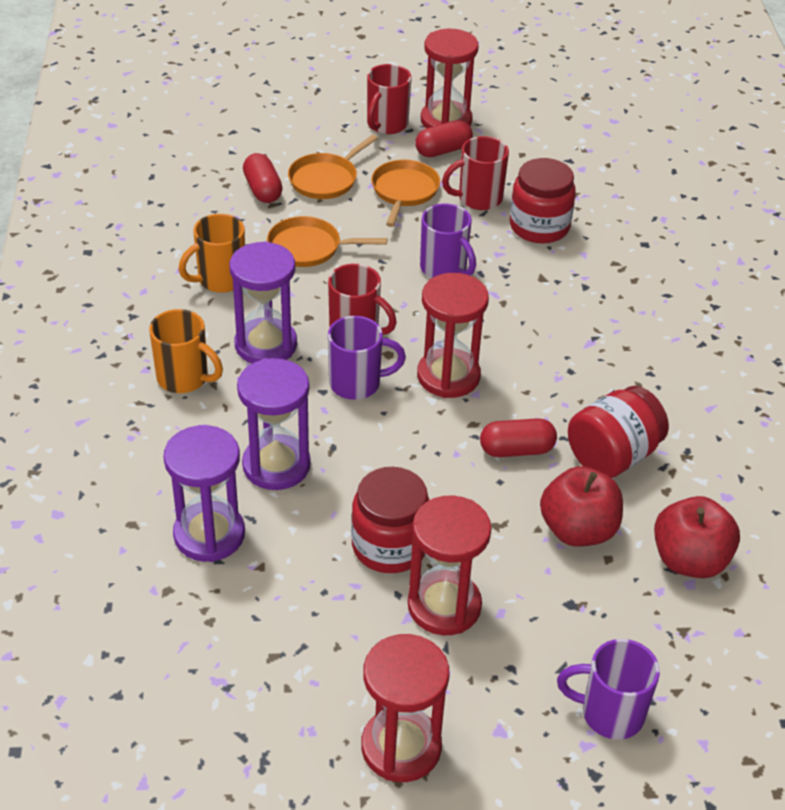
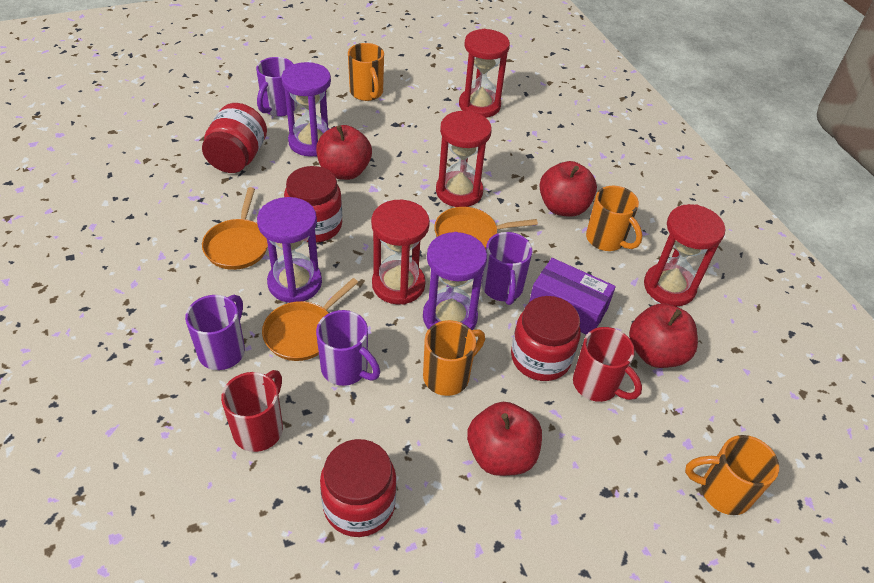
orange mug: [149,309,223,393] [178,214,245,293] = 2 -> [348,43,384,101] [423,320,485,396] [586,186,642,251] [685,435,779,515] = 4
purple box: none = 0 -> [529,258,616,335] = 1
purple mug: [328,316,406,400] [420,203,476,278] [557,639,660,740] = 3 -> [185,295,245,370] [256,57,297,117] [316,310,380,386] [482,232,532,305] = 4
red apple: [540,466,623,547] [654,496,740,578] = 2 -> [316,125,372,180] [467,402,542,476] [540,161,597,217] [629,303,698,368] = 4
red capsule: [243,153,283,203] [415,120,473,158] [480,418,557,457] = 3 -> none = 0
red jar: [351,467,429,573] [510,158,576,243] [568,386,669,478] = 3 -> [202,103,267,173] [284,166,342,242] [320,439,397,537] [511,296,581,381] = 4
red mug: [328,264,397,335] [367,64,412,134] [442,136,509,210] = 3 -> [221,370,283,452] [573,327,642,402] = 2

